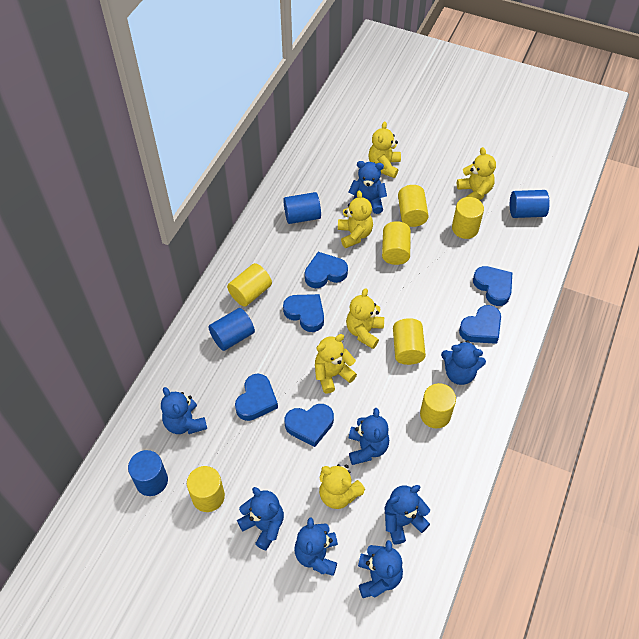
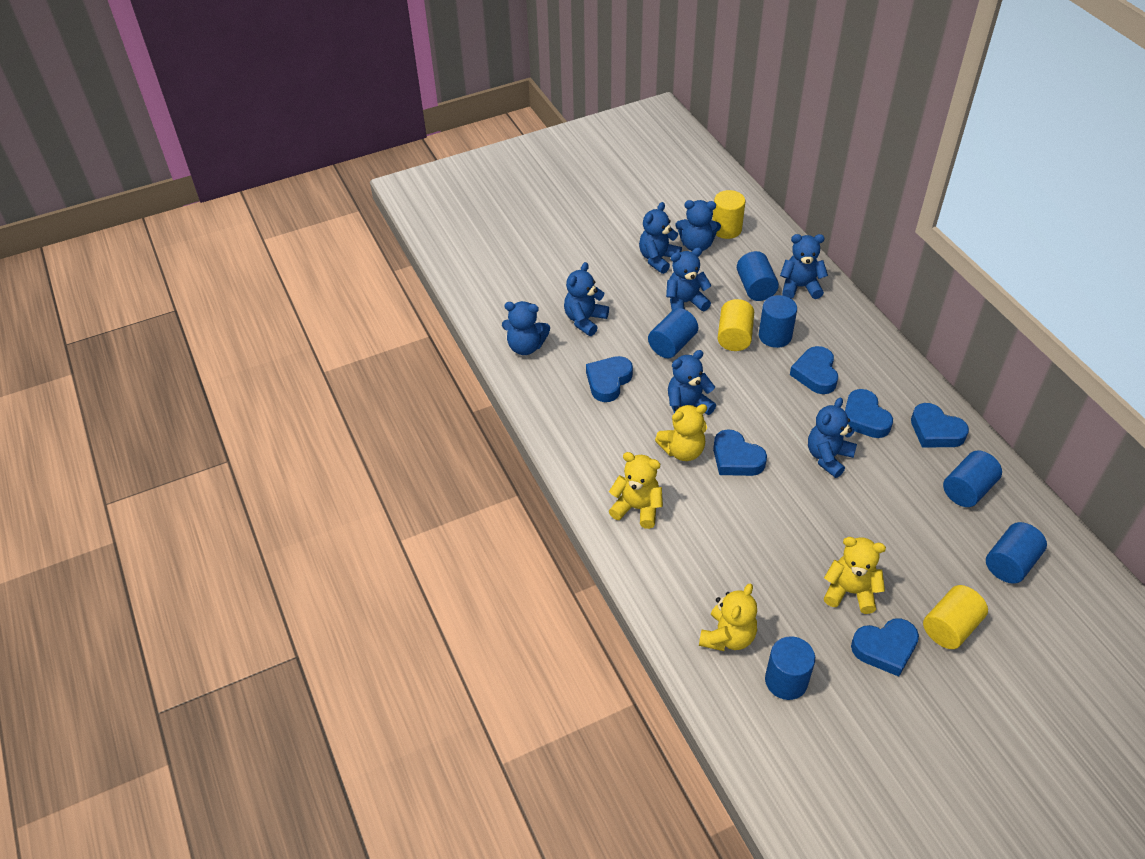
blue cylinder: [128,450,168,496] [208,308,255,351] [283,192,321,224] [510,190,550,218] = 4 -> [648,308,698,358] [737,251,779,301] [759,295,797,348] [765,636,815,700] [943,451,1002,507] [986,522,1047,584] = 6
yellow cylinder: [187,466,225,512] [227,263,272,307] [382,221,411,265] [393,318,426,365] [398,185,429,227] [420,383,456,428] [452,197,484,239] = 7 -> [712,190,745,239] [718,299,754,351] [923,585,988,649] = 3
yellow teddy bear: [315,334,357,394] [319,464,365,509] [338,190,373,248] [346,288,384,349] [369,121,401,178] [457,147,496,200] = 6 -> [609,452,663,529] [655,404,707,461] [699,584,757,651] [824,537,886,614] = 4

